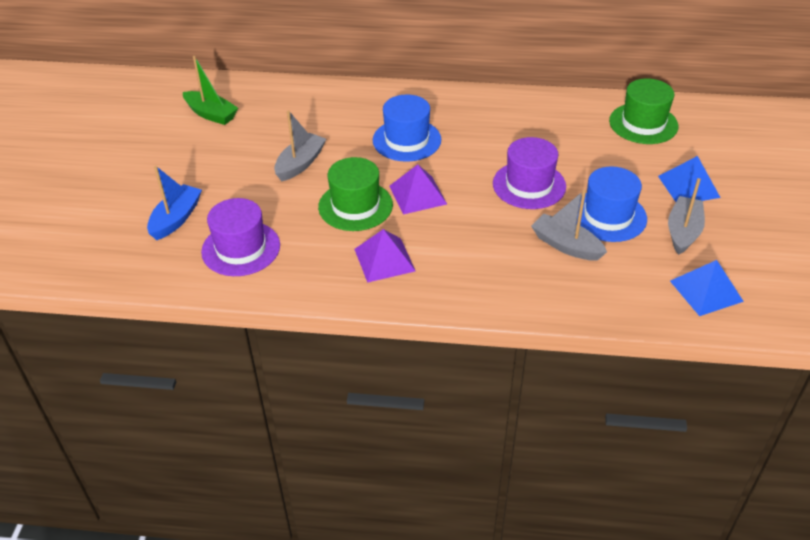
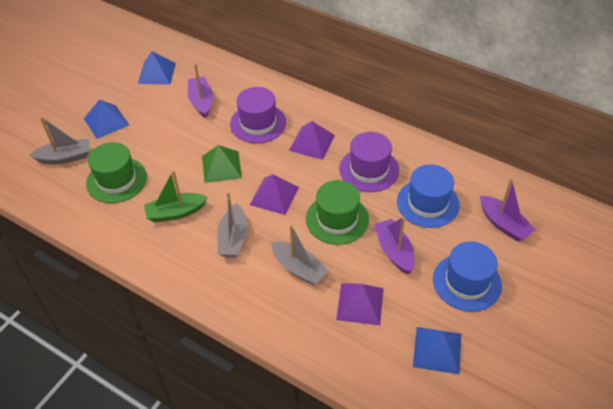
blue boat: [147,166,202,240] = 1 -> none = 0
blue pyramid: [658,156,721,202] [670,260,744,316] = 2 -> [84,100,129,139] [138,51,176,85] [413,327,461,374] = 3
green pyramid: none = 0 -> [202,145,242,183] = 1
purple boat: none = 0 -> [188,64,213,118] [374,217,415,274] [480,179,536,242] = 3
purple pyramid: [354,229,415,283] [389,164,447,214] = 2 -> [250,174,299,215] [289,121,335,160] [336,283,384,325] = 3

